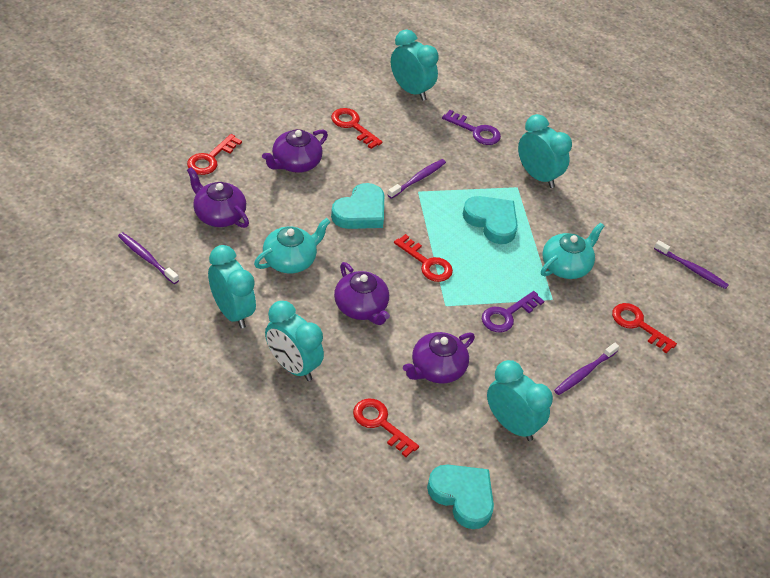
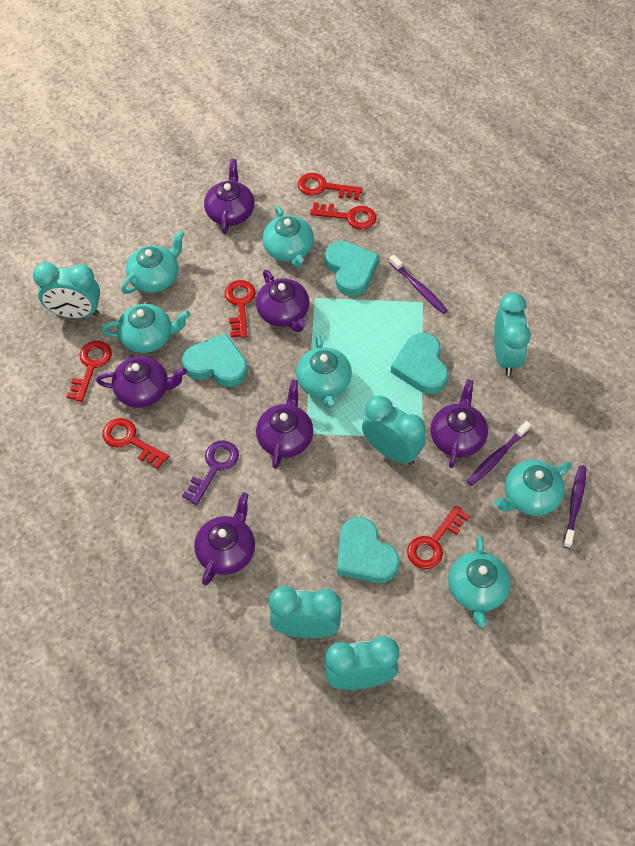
purple key: [442,110,501,145] [482,291,544,332] = 2 -> [182,441,239,505] = 1
purple teapot: [187,167,249,228] [262,129,328,173] [334,262,390,325] [403,332,475,384] = 4 -> [96,356,187,408] [194,492,255,585] [204,159,254,234] [256,270,309,332] [256,379,313,469] [430,379,488,468] = 6
purple toothbrush: [118,232,179,284] [388,159,446,199] [554,343,619,395] [654,240,729,289] = 4 -> [389,255,448,314] [467,421,531,486] [563,465,587,548] = 3
red key: [187,134,242,175] [331,108,382,149] [353,398,419,457] [394,234,453,282] [612,303,677,354] = 5 -> [66,341,112,402] [102,418,169,469] [225,280,256,338] [298,173,363,200] [310,202,377,230] [407,505,470,569] = 6
turquoise heart: [331,183,384,229] [427,465,494,529] [463,196,518,244] = 3 -> [182,333,248,387] [325,241,379,296] [337,517,400,583] [391,333,448,394] = 4
turquoise teapot: [254,218,330,273] [541,222,604,279] = 2 -> [102,304,190,353] [121,230,185,294] [262,205,314,268] [296,334,352,408] [448,536,511,627] [494,460,572,516] = 6

